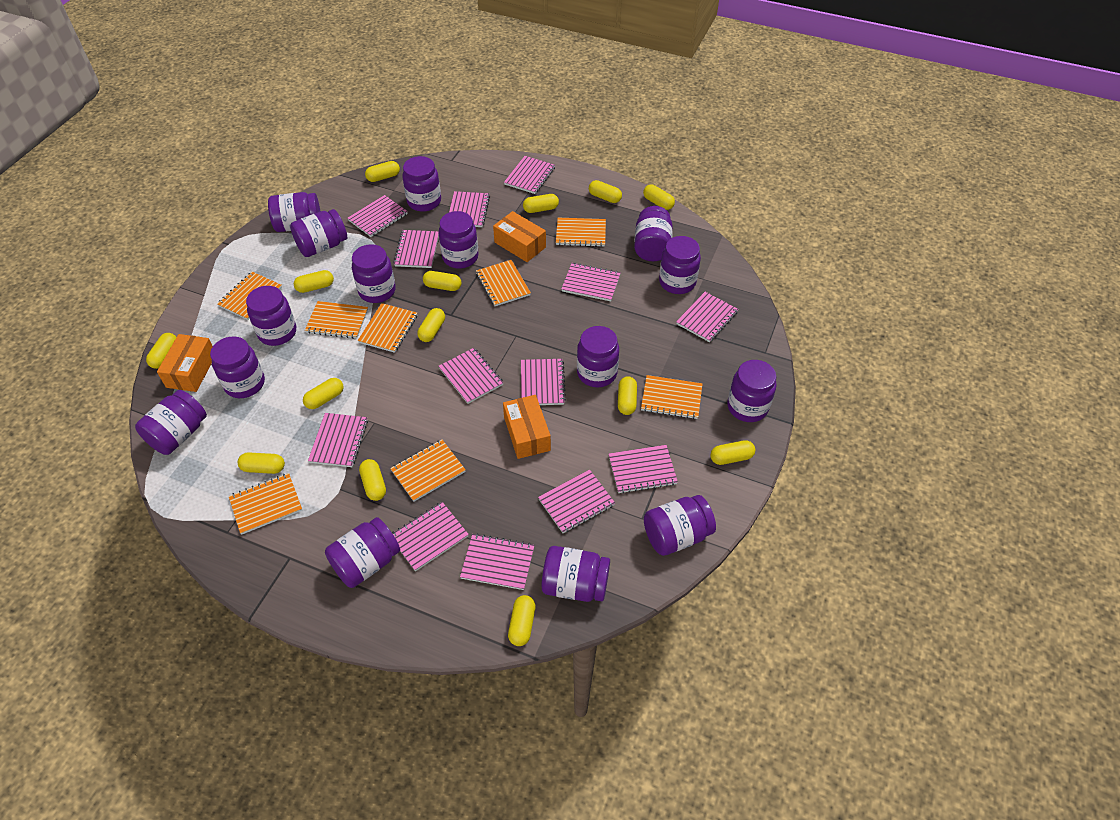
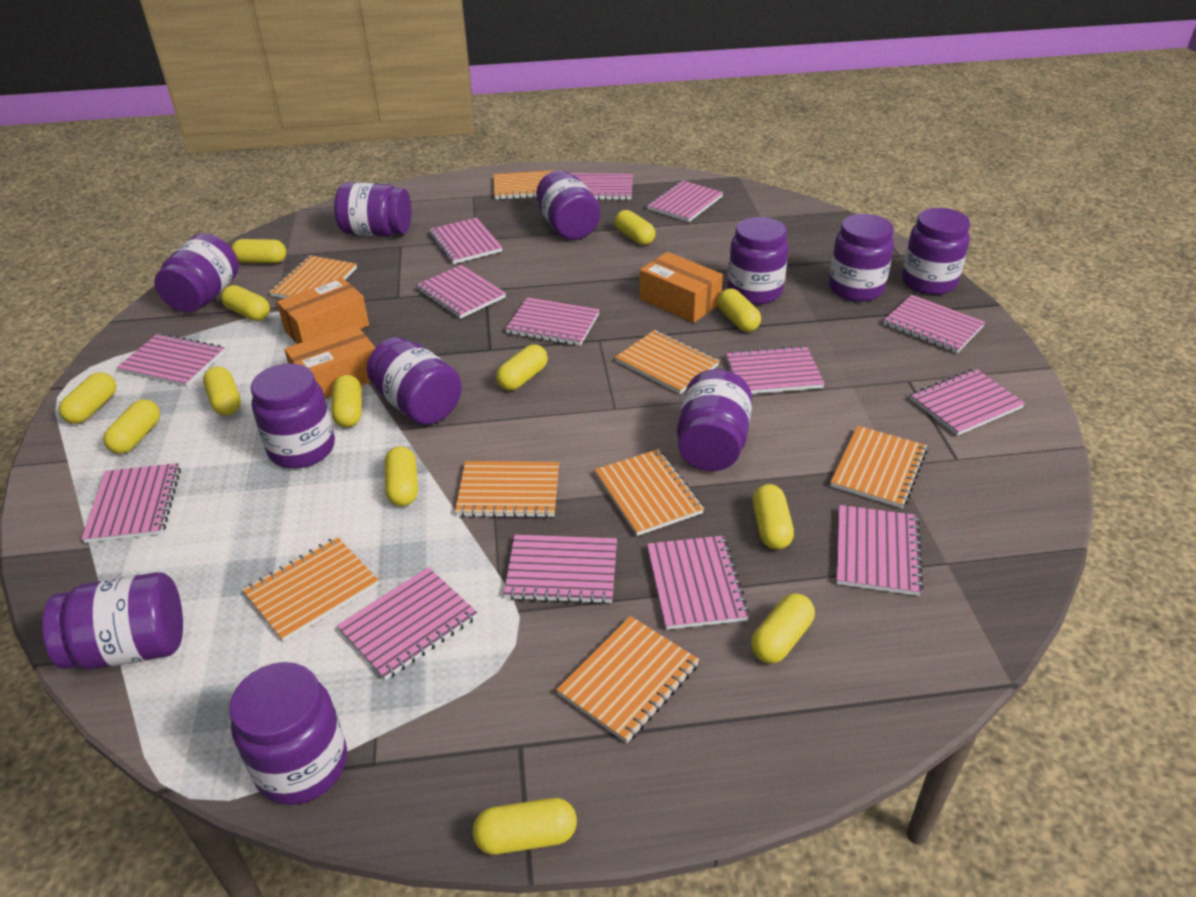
pink notebook: [308,413,368,467] [348,195,408,237] [392,502,469,571] [393,230,439,268] [439,348,503,404] [449,191,490,227] [460,533,535,590] [504,156,555,194] [521,359,566,405] [538,469,615,533] [561,263,621,301] [609,445,678,494] [676,292,738,342] = 13 -> [81,463,181,543] [117,333,225,387] [337,567,477,680] [416,265,506,319] [428,218,503,264] [504,534,617,604] [505,297,600,346] [570,173,633,200] [646,180,723,222] [647,536,750,630] [726,345,825,394] [836,505,924,596] [883,295,985,353] [910,368,1025,436] = 14
purple jar: [135,390,207,455] [210,336,265,398] [246,286,296,346] [268,192,320,232] [290,209,347,257] [325,517,400,588] [352,244,396,303] [402,156,441,212] [438,211,478,268] [542,546,610,602] [577,326,619,387] [634,206,673,261] [644,495,716,556] [659,236,701,294] [727,360,776,422] = 15 -> [43,572,183,669] [154,233,239,312] [229,662,347,805] [251,363,335,468] [334,182,411,237] [367,337,462,425] [536,170,601,240] [677,369,752,471] [728,217,789,305] [829,214,894,302] [902,208,970,295] = 11
yellow capsule: [146,333,176,369] [238,452,285,474] [294,270,334,293] [303,378,344,409] [359,459,386,501] [365,161,400,182] [417,308,445,342] [423,271,462,291] [508,595,535,646] [523,194,559,213] [589,180,622,203] [618,376,637,415] [643,184,675,210] [710,440,755,465] = 14 -> [59,372,116,424] [103,399,160,454] [203,367,241,416] [221,285,270,321] [231,239,286,263] [331,375,362,427] [384,446,418,506] [473,798,577,855] [496,344,548,391] [615,210,656,245] [717,289,761,332] [751,593,815,664] [753,484,794,550] = 13

